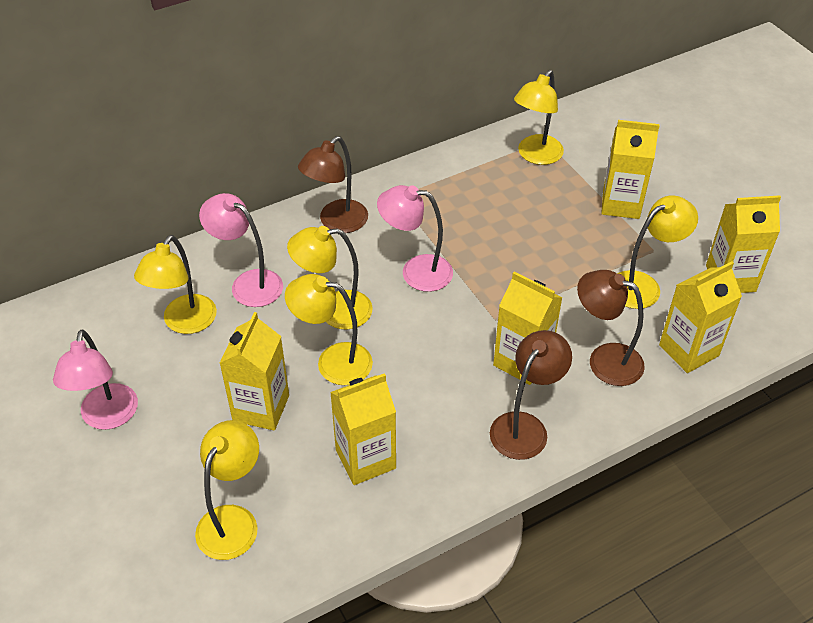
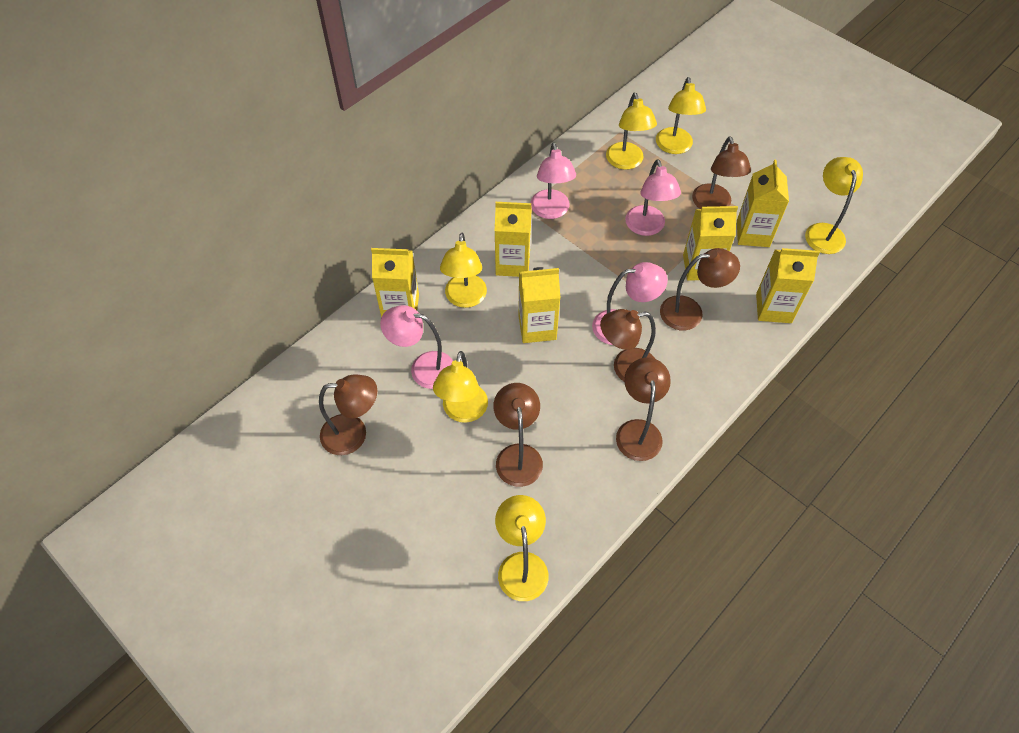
brown lamp: [298,136,368,233] [490,330,572,460] [577,270,645,386] = 3 -> [319,374,377,455] [493,383,543,487] [600,309,656,381] [616,357,671,461] [660,248,740,330] [692,136,751,209] = 6
pink lamp: [53,329,138,430] [199,193,283,307] [377,185,453,292] = 3 -> [380,305,453,389] [531,142,576,219] [592,262,668,345] [625,159,681,236] = 4

